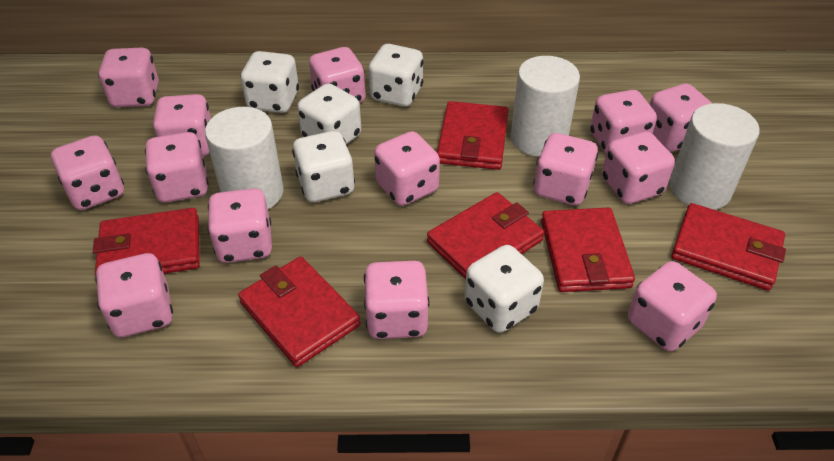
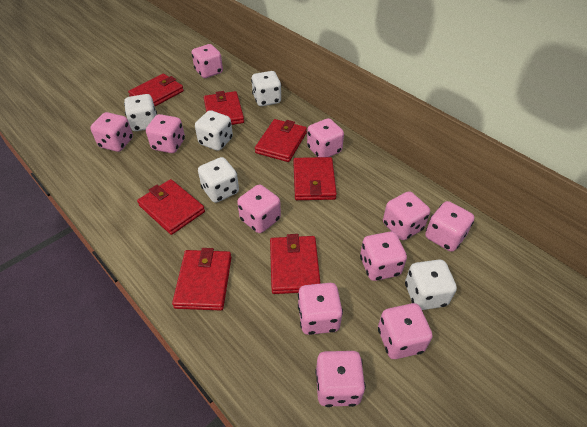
pink dice: [51,135,124,210] [95,253,173,337] [98,48,159,107] [145,132,209,203] [153,94,211,156] [207,188,272,263] [309,47,366,103] [364,261,429,339] [374,131,440,206] [533,133,598,205] [590,90,657,154] [602,132,675,204] [628,261,717,351] [650,84,713,152] = 14 -> [90,112,133,152] [146,114,185,153] [192,44,223,78] [237,185,281,233] [298,283,343,335] [307,118,344,157] [315,351,366,407] [360,231,407,281] [378,303,432,359] [383,191,430,240] [425,201,474,252] = 11
red wallet: [93,208,200,276] [238,257,361,367] [427,192,544,279] [437,101,508,170] [541,207,635,292] [671,203,786,291] = 6 -> [128,74,184,106] [137,179,205,235] [172,248,232,311] [204,91,244,125] [255,119,307,162] [270,234,321,294] [294,157,337,200] = 7
white cylinder: [205,107,284,209] [511,56,580,157] [670,103,760,210] = 3 -> none = 0

